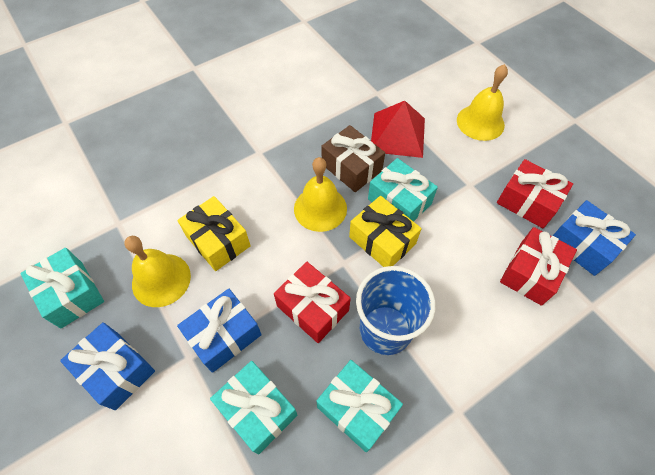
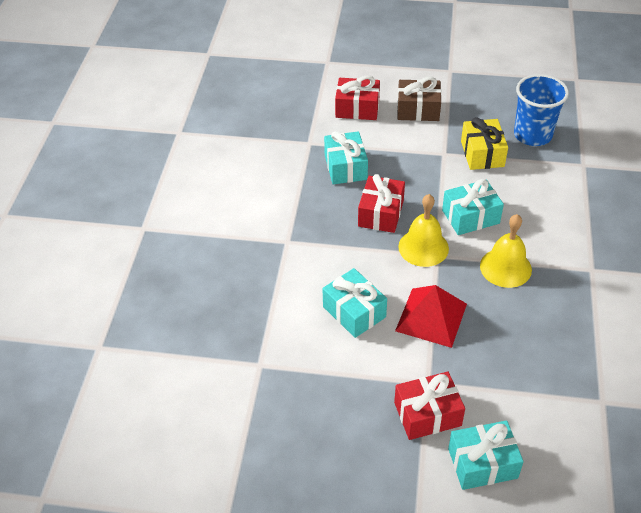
blue gift: [60,322,155,410] [177,289,262,373] [553,200,636,276] = 3 -> none = 0
yellow bell: [124,236,191,307] [294,157,347,232] [457,64,508,141] = 3 -> [398,194,449,267] [480,214,532,288] = 2
yellow gift: [177,196,251,271] [349,196,422,267] = 2 -> [461,117,508,170] = 1

